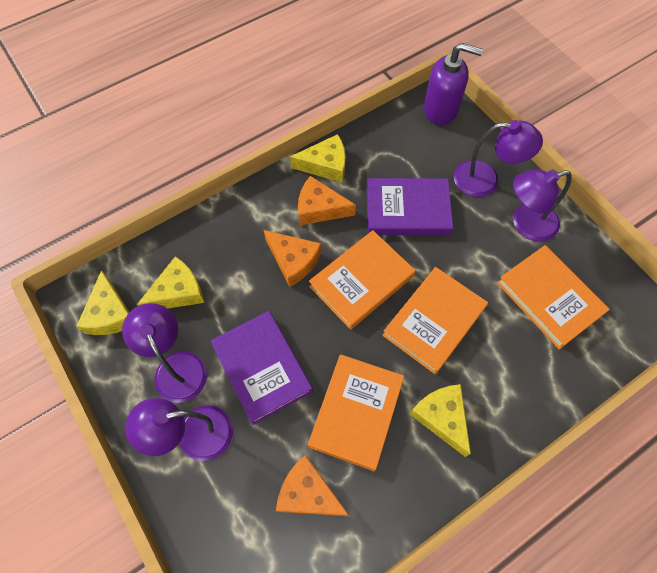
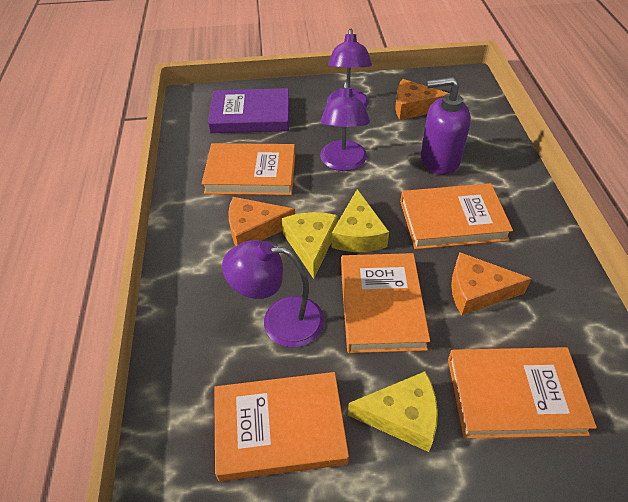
orange book: [308,354,404,471] [309,230,415,330] [382,267,488,374] [497,245,610,349] = 4 -> [202,143,295,195] [214,372,349,481] [341,253,430,353] [400,183,513,249] [448,347,597,439] = 5
purple book: [210,311,313,425] [366,178,453,235] = 2 -> [208,88,289,133] = 1
purple lamp: [122,303,207,403] [125,398,233,461] [454,120,543,197] [513,169,572,242] = 4 -> [222,240,324,348] [320,81,370,171] [327,29,372,108] = 3
yellow cheese: [76,270,129,335] [137,256,204,309] [290,134,346,182] [409,384,471,457] = 4 -> [282,212,338,279] [332,189,389,252] [348,371,438,452] = 3

